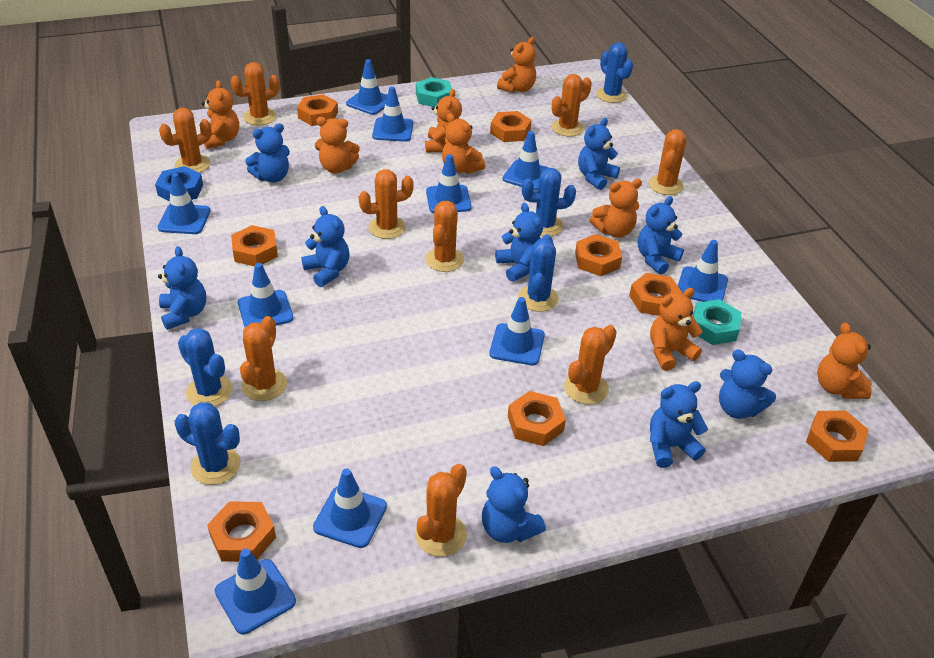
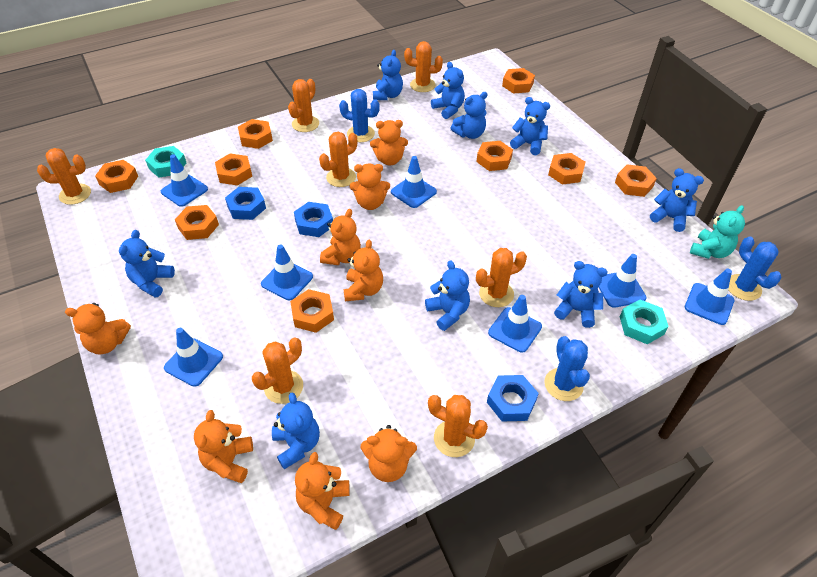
blue cactus: [175,402,241,485] [178,328,232,406] [518,234,559,312] [522,168,576,236] [596,43,633,103] = 5 -> [339,89,380,142] [544,336,590,401] [729,236,781,301] = 3
blue nut: [155,166,203,202] = 1 -> [225,187,266,220] [294,202,333,237] [487,375,539,422] = 3
blue traffic cone: [158,173,211,234] [215,548,296,634] [238,263,293,327] [313,468,387,548] [346,59,387,115] [372,86,413,141] [426,154,472,213] [490,297,545,365] [502,131,549,191] [678,240,728,302] = 10 -> [161,154,208,207] [164,328,223,387] [261,244,313,300] [391,156,437,208] [488,295,542,353] [599,254,647,308] [685,269,734,325] = 7
orange cactus: [159,108,212,173] [230,62,280,125] [240,316,287,401] [359,169,414,239] [415,463,467,557] [425,201,464,272] [552,74,592,137] [564,325,617,405] [649,129,686,195] = 9 -> [37,148,91,205] [252,337,303,404] [288,79,319,132] [319,132,357,187] [404,41,443,92] [428,395,488,457] [476,248,527,307] = 7
orange nut: [207,501,276,562] [231,225,278,266] [297,94,338,126] [490,111,531,142] [508,391,566,446] [575,234,622,276] [629,273,683,316] [806,411,869,462] = 8 -> [95,160,138,193] [175,205,219,240] [215,153,252,186] [238,119,273,149] [290,289,334,333] [477,141,513,171] [502,68,535,93] [548,153,586,185] [615,164,657,197] = 9
turquoise teddy bear: none = 0 -> [690,205,745,259] = 1

